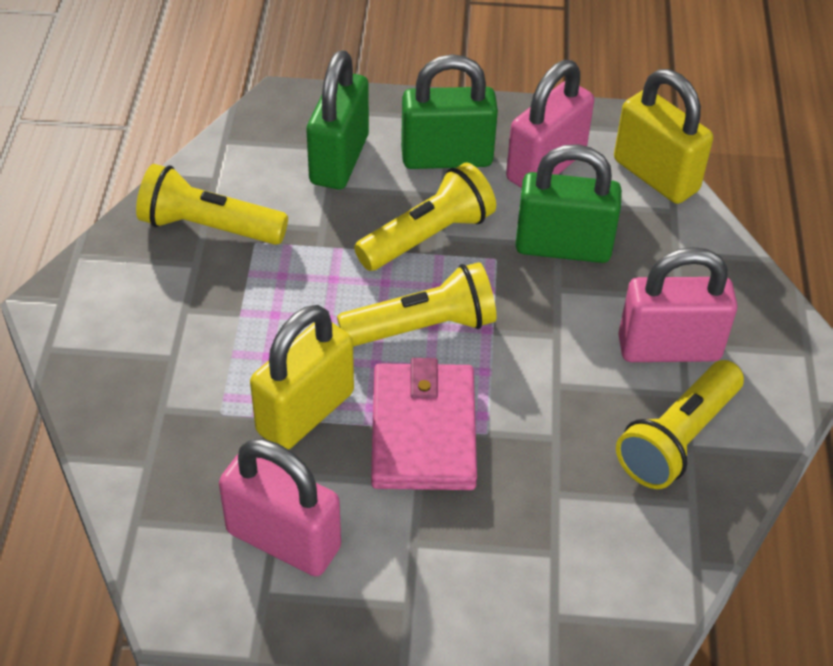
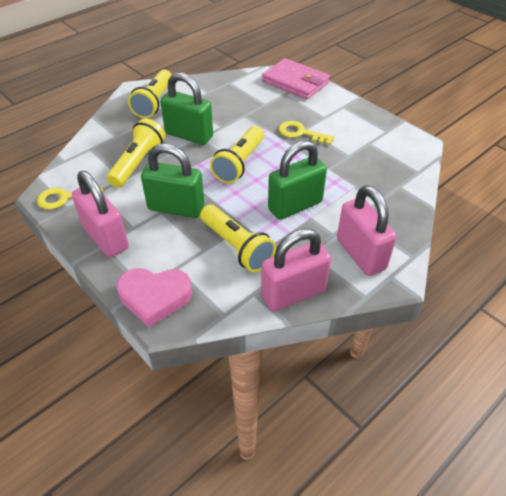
pink heart: none = 0 -> [117,268,192,327] = 1
yellow key: none = 0 -> [37,187,104,210] [279,121,335,145] = 2
yellow padlock: [250,305,354,450] [614,69,713,204] = 2 -> none = 0

